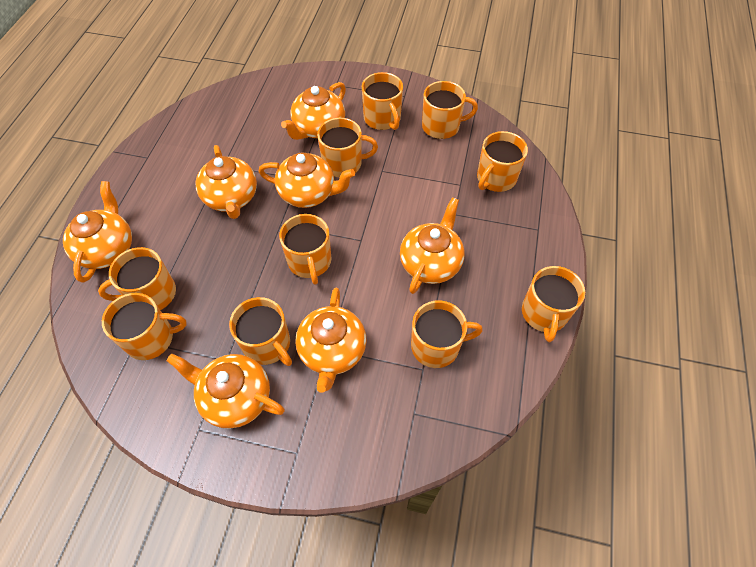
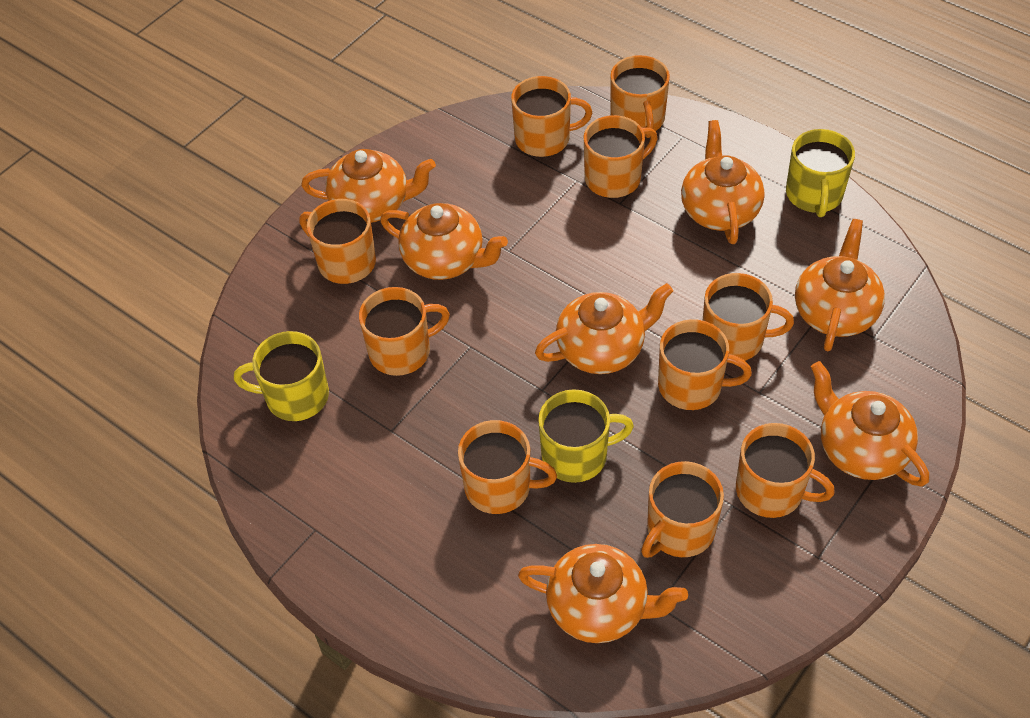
yellow mug: none = 0 -> [234,331,329,421] [538,389,634,483] [786,129,855,217] = 3

